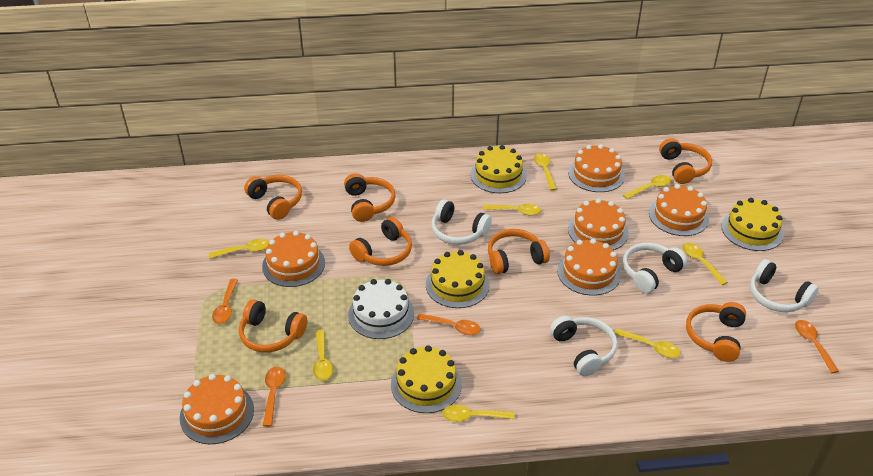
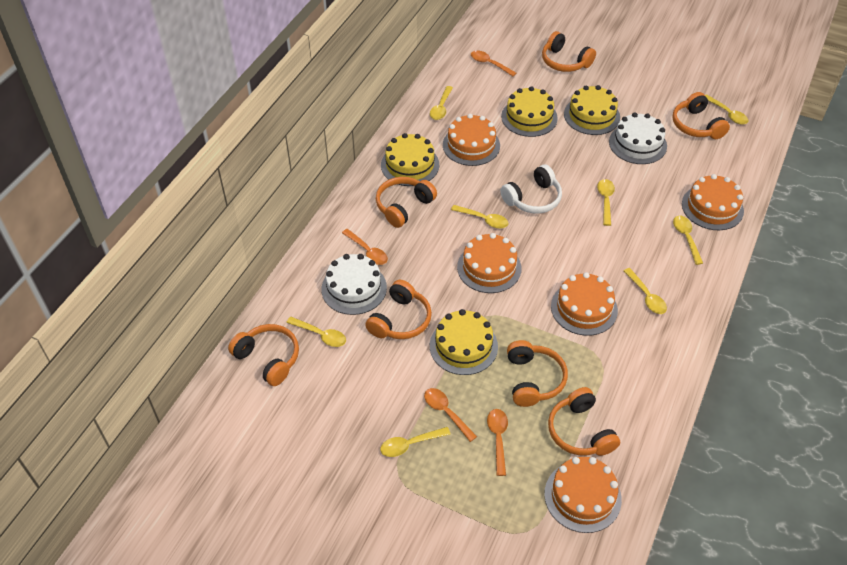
orange cake: [180,374,254,444] [262,231,325,287] [557,239,621,296] [568,144,625,192] [568,198,629,250] [649,184,709,236] = 6 -> [443,114,500,166] [457,233,522,293] [544,457,622,533] [551,272,618,336] [682,174,744,230] = 5
white cake: [348,279,414,339] = 1 -> [321,254,387,315] [609,112,667,164] = 2
white headphones: [431,199,492,245] [550,316,618,376] [623,243,687,293] [750,259,819,312] = 4 -> [500,165,562,214] = 1

